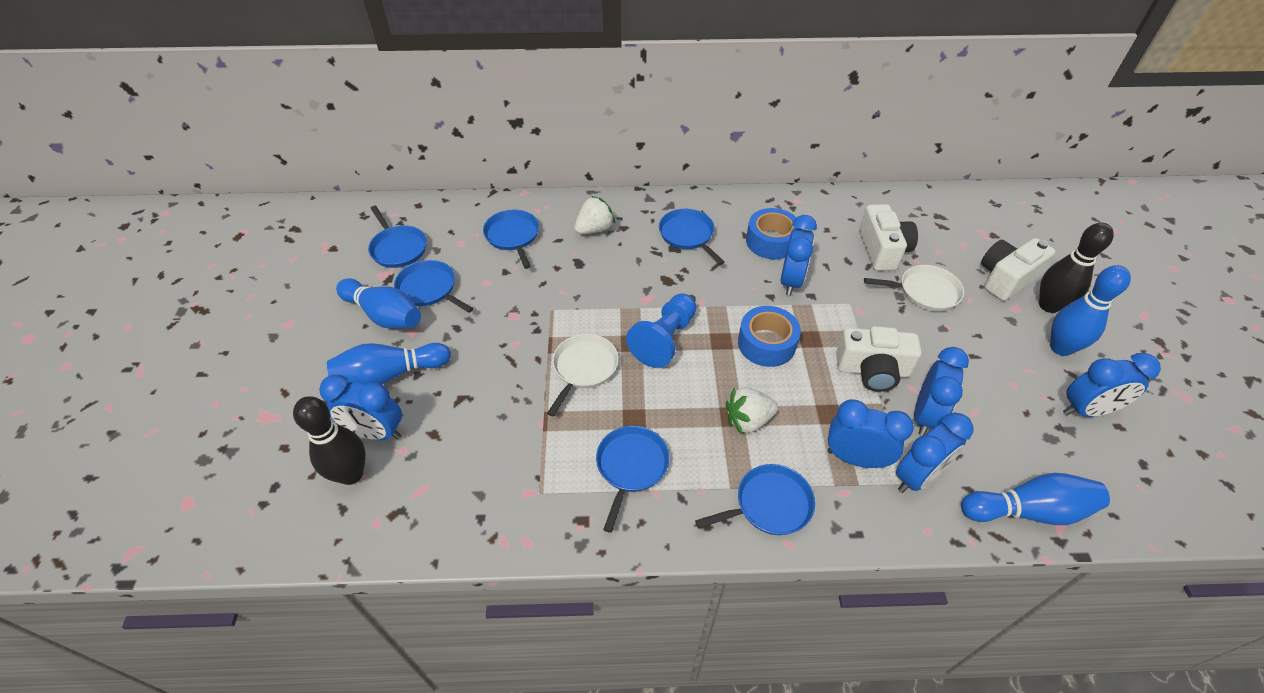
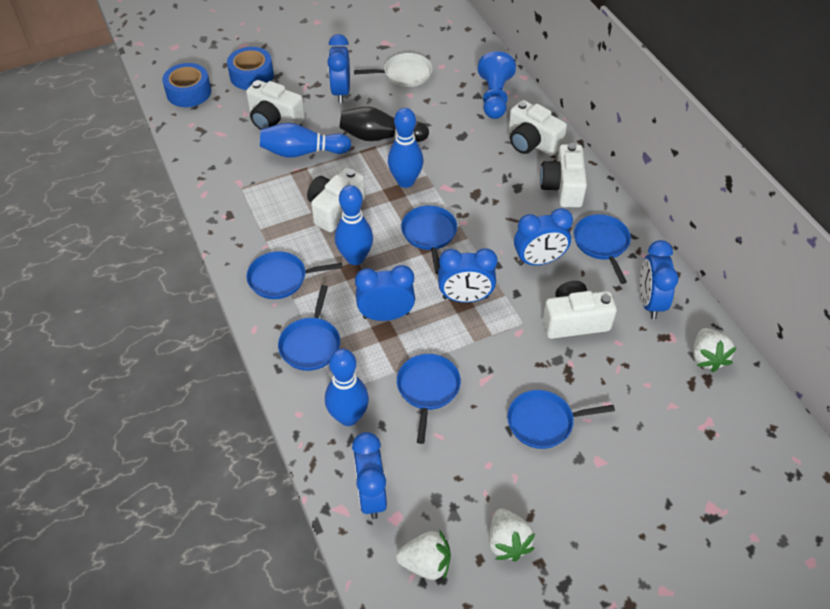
black bowling pin: [293,396,366,485] [1039,223,1114,313] = 2 -> [339,107,429,142] = 1
white camera: [836,326,921,392] [859,204,918,271] [981,238,1056,301] = 3 -> [246,80,305,130] [307,168,365,232] [508,100,567,156] [540,143,587,208] [542,281,617,339] = 5
white pan: [547,334,618,416] [864,265,964,311] = 2 -> [354,53,432,87] = 1
white strawberry: [575,196,615,234] [726,387,778,434] = 2 -> [396,531,451,580] [489,508,535,561] [693,328,737,372] = 3

